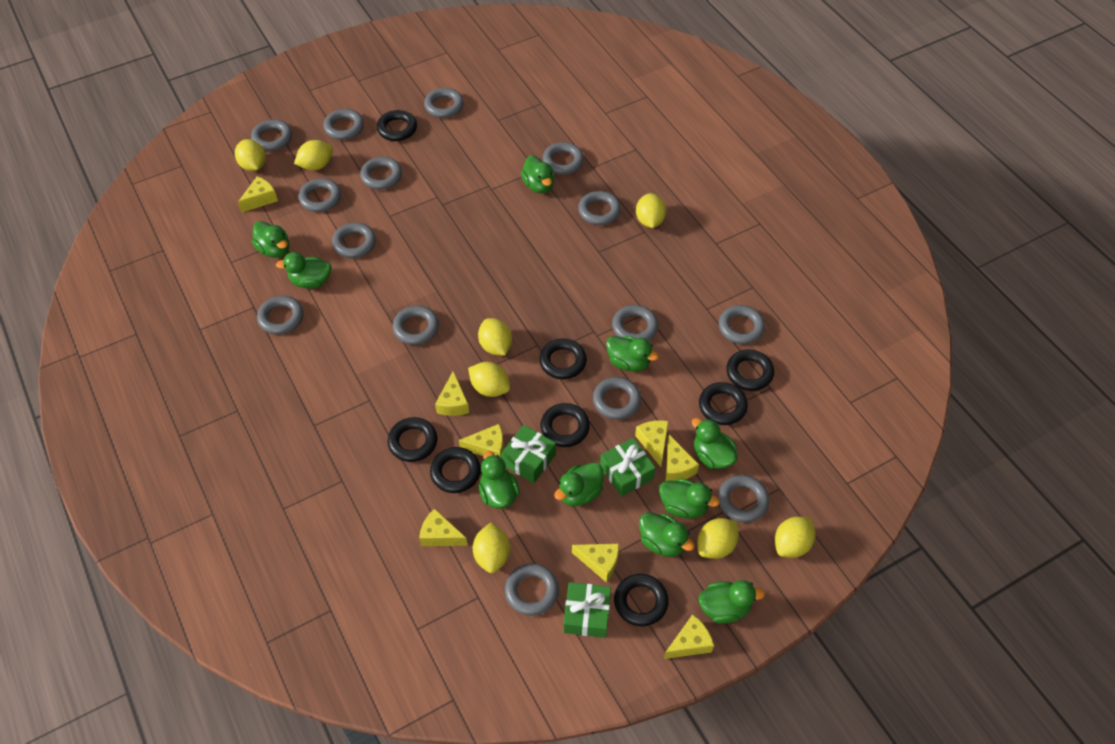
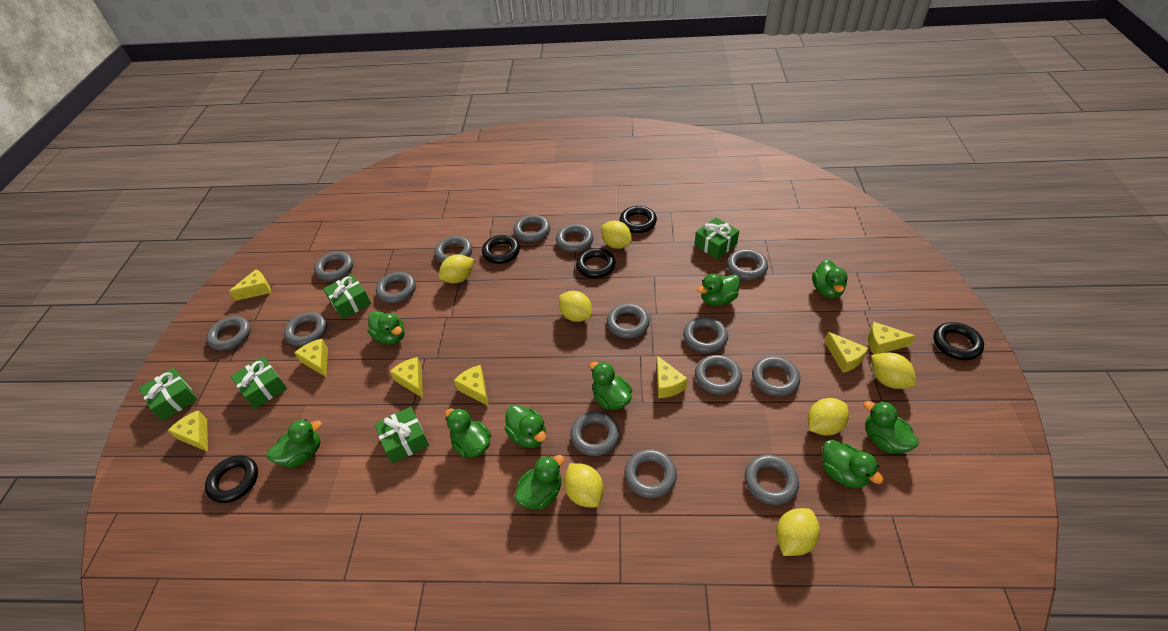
black ring: [377,110,417,141] [388,417,437,462] [430,447,481,493] [539,339,587,379] [541,403,590,447] [614,574,669,626] [699,382,748,425] [726,349,774,391] = 8 -> [205,455,258,503] [482,235,520,264] [576,248,616,278] [620,206,657,233] [933,322,984,360] = 5
green gift: [501,425,556,483] [564,582,611,638] [600,438,656,497] = 3 -> [139,368,197,421] [231,356,287,409] [323,274,371,319] [375,407,429,464] [694,217,739,259] = 5
yellow lemon: [235,139,266,171] [294,140,333,170] [468,362,510,397] [472,523,510,573] [478,318,512,355] [636,193,666,228] [697,518,739,559] [775,517,815,558] = 8 -> [439,254,474,284] [559,291,592,322] [564,463,603,508] [601,221,632,249] [776,508,820,556] [808,398,849,436] [871,353,916,389] = 7

